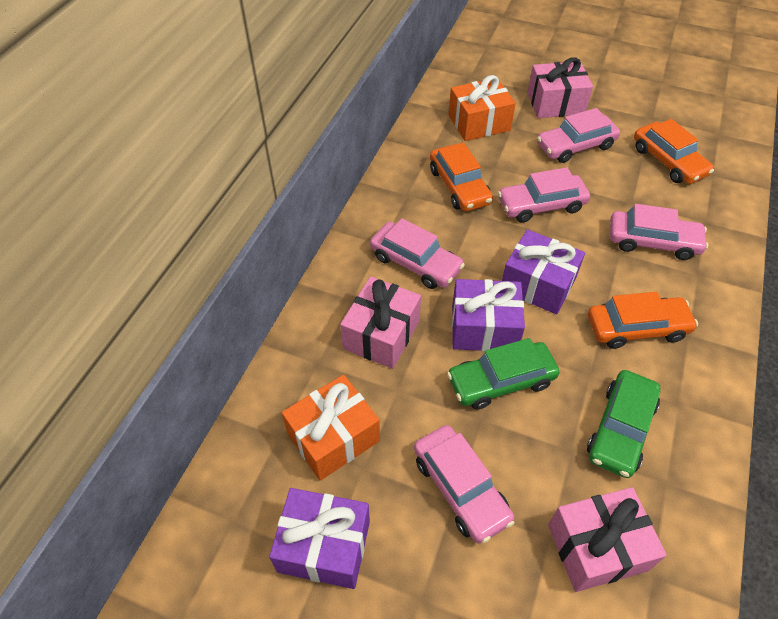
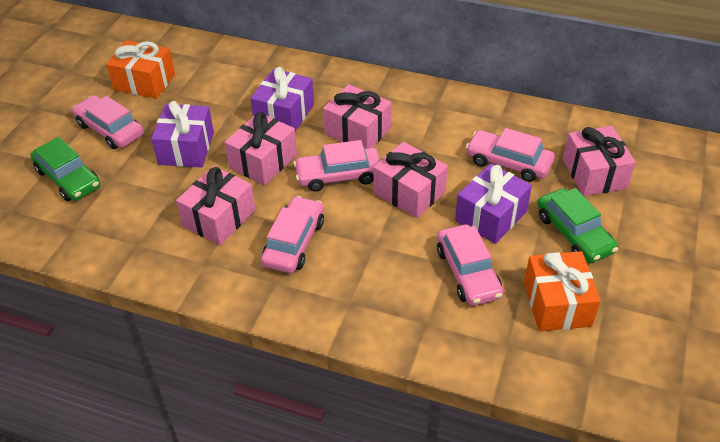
orange car: [430,143,493,211] [588,292,698,349] [634,119,714,184] = 3 -> none = 0
pink gift: [340,276,421,369] [527,57,593,118] [548,487,667,592] = 3 -> [176,166,255,245] [225,112,297,185] [323,84,392,148] [373,142,448,218] [563,126,636,196] = 5

